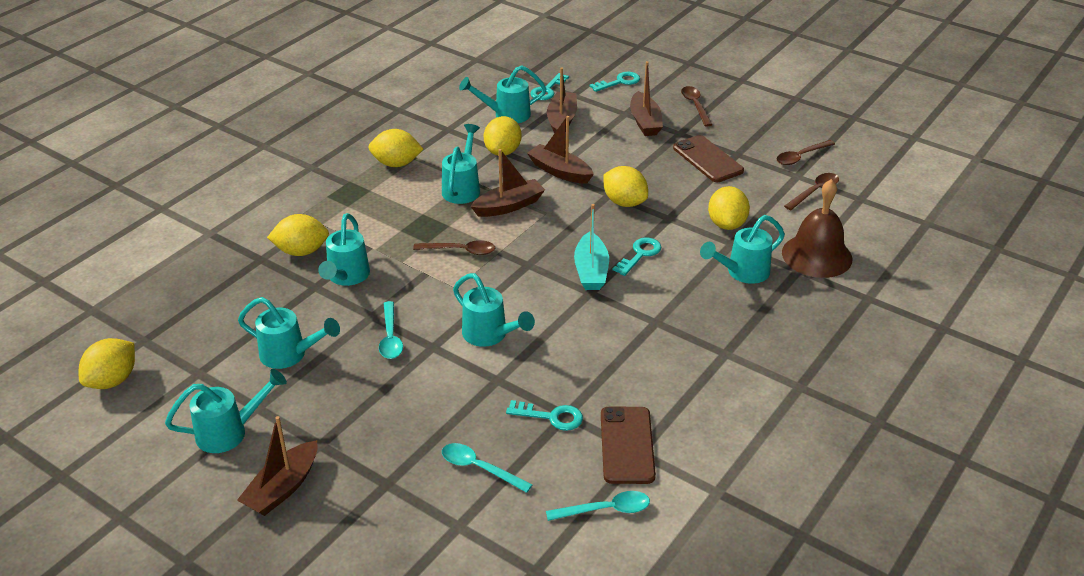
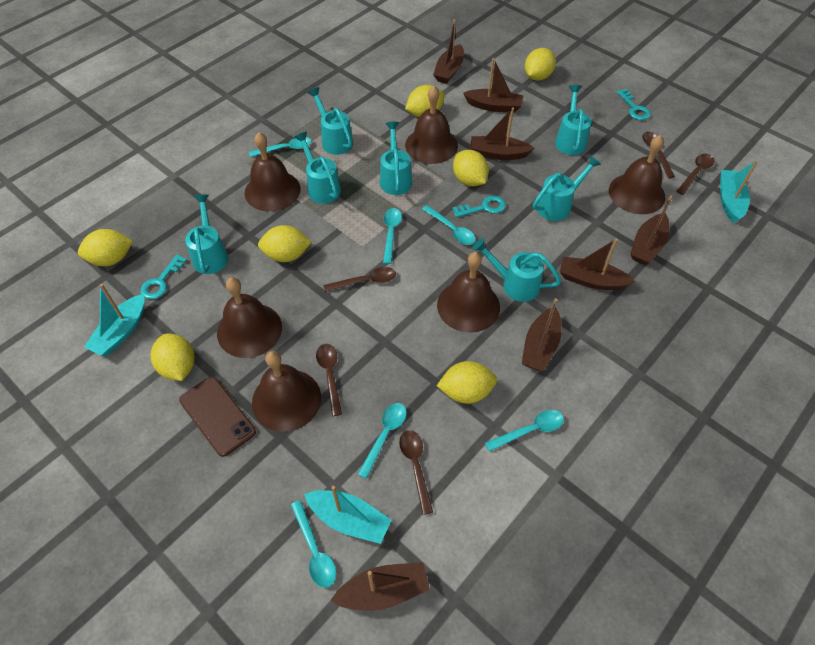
brown bell: [782,179,852,278] = 1 -> [217,277,282,358] [245,132,301,211] [252,351,321,432] [405,86,458,164] [437,252,500,333] [609,135,665,214] = 6
brown boat: [237,416,318,516] [470,149,545,217] [527,116,594,184] [547,67,577,134] [630,61,663,136] = 5 -> [330,562,430,611] [433,20,464,84] [463,58,523,113] [470,108,535,160] [522,299,562,371] [560,238,635,290] [630,196,672,265] = 7
brown phone: [601,407,656,484] [673,135,744,182] = 2 -> [179,377,256,457] = 1
brown spoon: [413,240,495,255] [681,86,712,126] [776,140,835,165] [784,173,839,210] = 4 -> [316,344,342,416] [324,267,396,292] [399,430,433,515] [642,132,675,178] [676,154,714,195] = 5
turquoise boat: [574,204,609,290] = 1 -> [84,284,144,356] [304,486,392,544] [720,160,758,223] = 3
turquoise key: [506,400,583,431] [530,73,569,100] [590,72,640,92] [613,238,661,276] = 4 -> [140,254,187,299] [453,196,506,217] [617,89,651,120] = 3
turquoise spoon: [379,301,403,359] [442,443,533,493] [546,491,650,521] = 3 -> [249,137,311,157] [291,500,336,588] [358,403,407,479] [383,208,402,264] [422,205,475,245] [485,410,564,452] = 6
yellow lemon: [79,338,135,389] [267,214,329,256] [368,129,423,167] [484,116,521,156] [604,166,648,207] [708,186,750,230] = 6 -> [78,229,133,266] [151,333,195,381] [258,225,311,262] [405,85,445,117] [437,361,497,404] [453,150,489,186] [525,48,556,81] = 7

